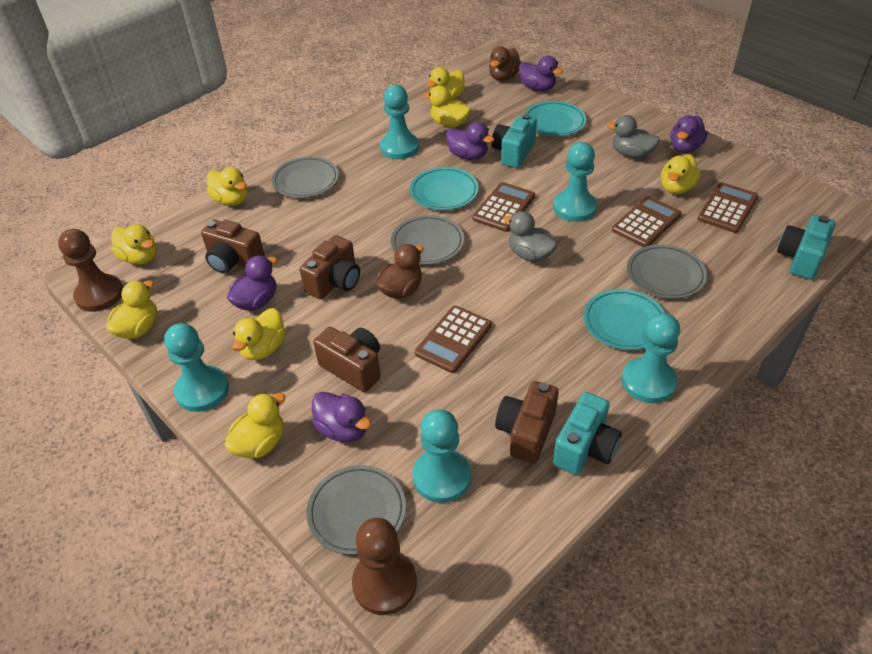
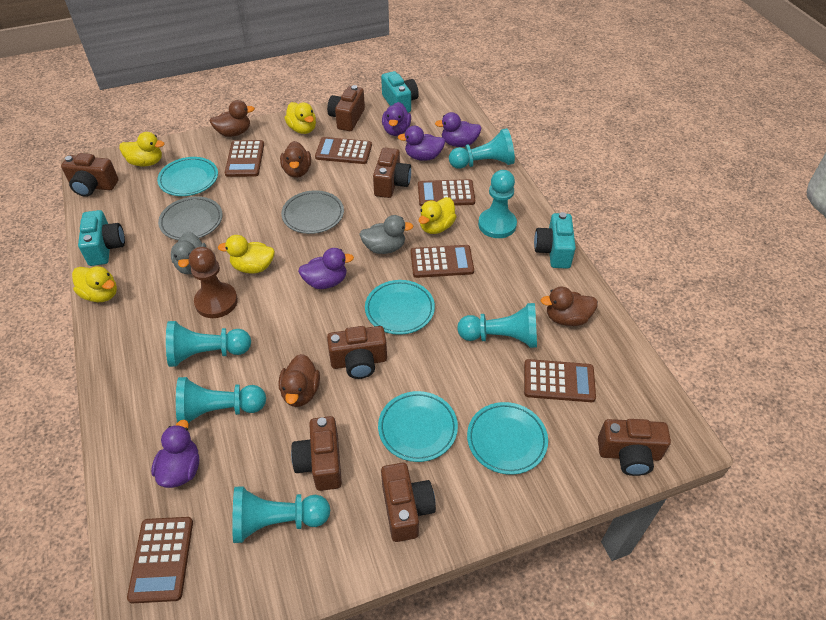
brown calculator: [415,306,492,373] [473,182,535,232] [612,196,681,247] [698,182,759,233] = 4 -> [127,517,193,603] [225,140,264,177] [315,137,372,164] [411,245,474,278] [418,179,475,207] [524,359,596,402] = 6
brown camera: [201,220,265,274] [300,235,360,299] [313,327,381,392] [495,381,559,463] = 4 -> [61,153,118,197] [291,416,342,491] [327,85,365,131] [327,326,387,379] [373,148,411,198] [381,463,436,542] [598,419,671,476] = 7
brown duck: [376,244,424,299] [489,47,521,81] = 2 -> [209,100,255,137] [279,354,320,407] [280,141,311,178] [541,287,598,326] = 4
brown pawn: [58,229,123,312] [352,518,417,615] = 2 -> [189,247,238,318] = 1
grey plate: [272,157,339,198] [307,465,406,555] [391,215,464,265] [627,244,707,299] = 4 -> [158,197,222,240] [281,190,344,234] = 2
turquoise pawn: [164,323,229,412] [380,85,419,159] [413,409,471,503] [553,142,597,222] [621,313,680,403] = 5 -> [166,321,251,367] [176,377,266,423] [232,486,330,543] [449,128,515,169] [457,303,537,348] [478,170,517,238] = 6
turquoise plate: [410,167,479,210] [524,101,586,137] [584,289,665,350] = 3 -> [157,157,218,196] [365,280,435,335] [378,391,458,462] [467,402,548,475] = 4
yellow duck: [106,281,157,339] [111,224,157,265] [207,167,248,206] [225,393,286,458] [232,308,286,360] [424,85,471,127] [427,67,465,100] [661,154,701,194] = 8 -> [72,266,117,302] [119,132,165,166] [218,235,275,274] [284,102,316,134] [419,197,457,234] = 5

